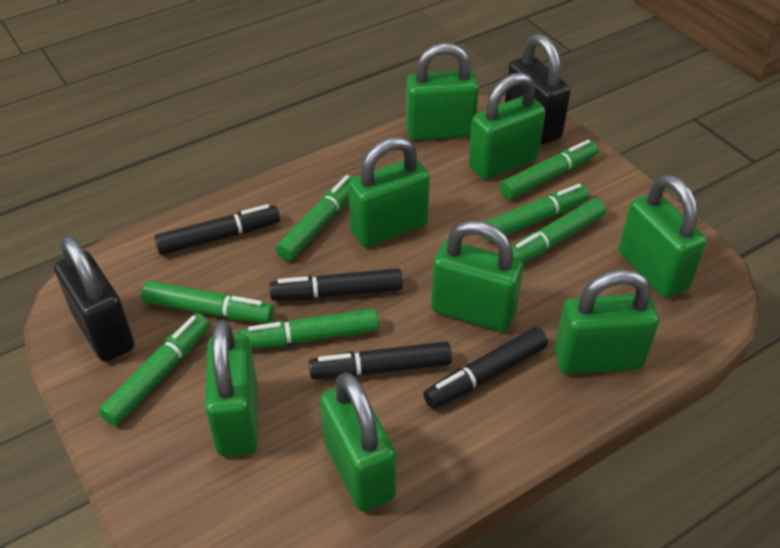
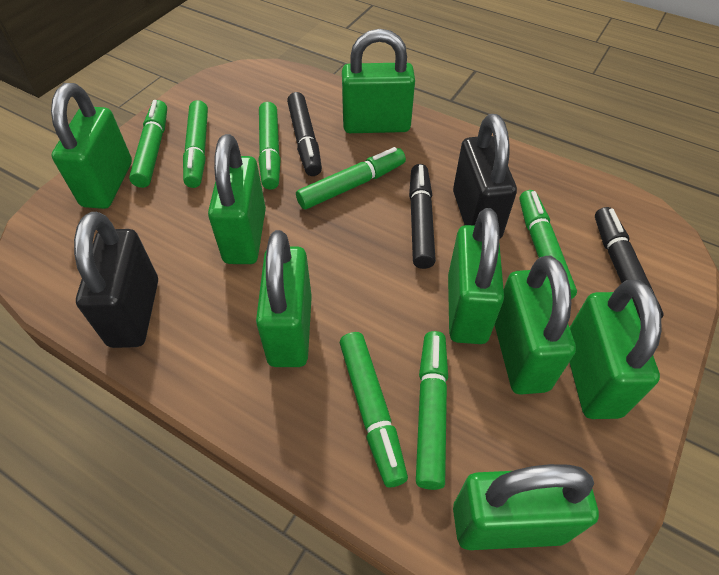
black marker: [154,204,280,255] [269,268,403,301] [309,341,452,379] [423,327,548,409] = 4 -> [287,92,322,176] [409,164,436,269] [595,207,664,318] = 3

